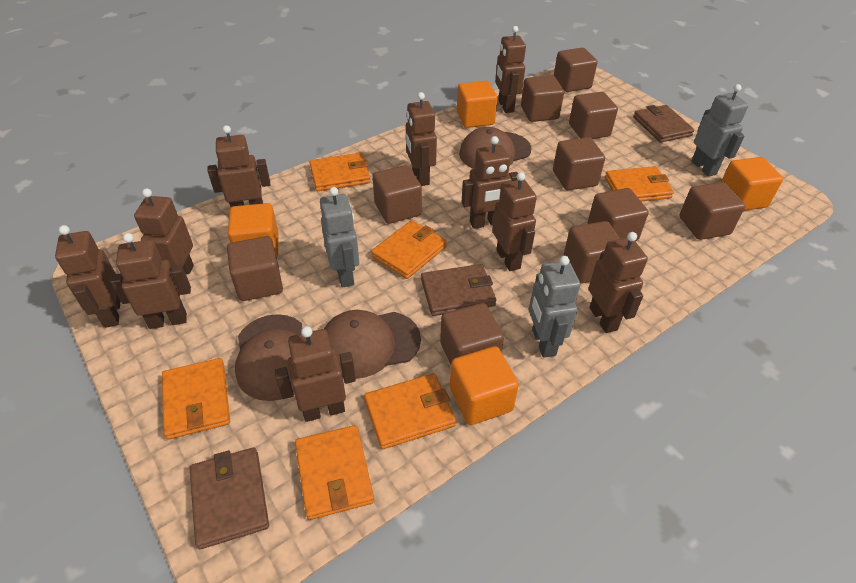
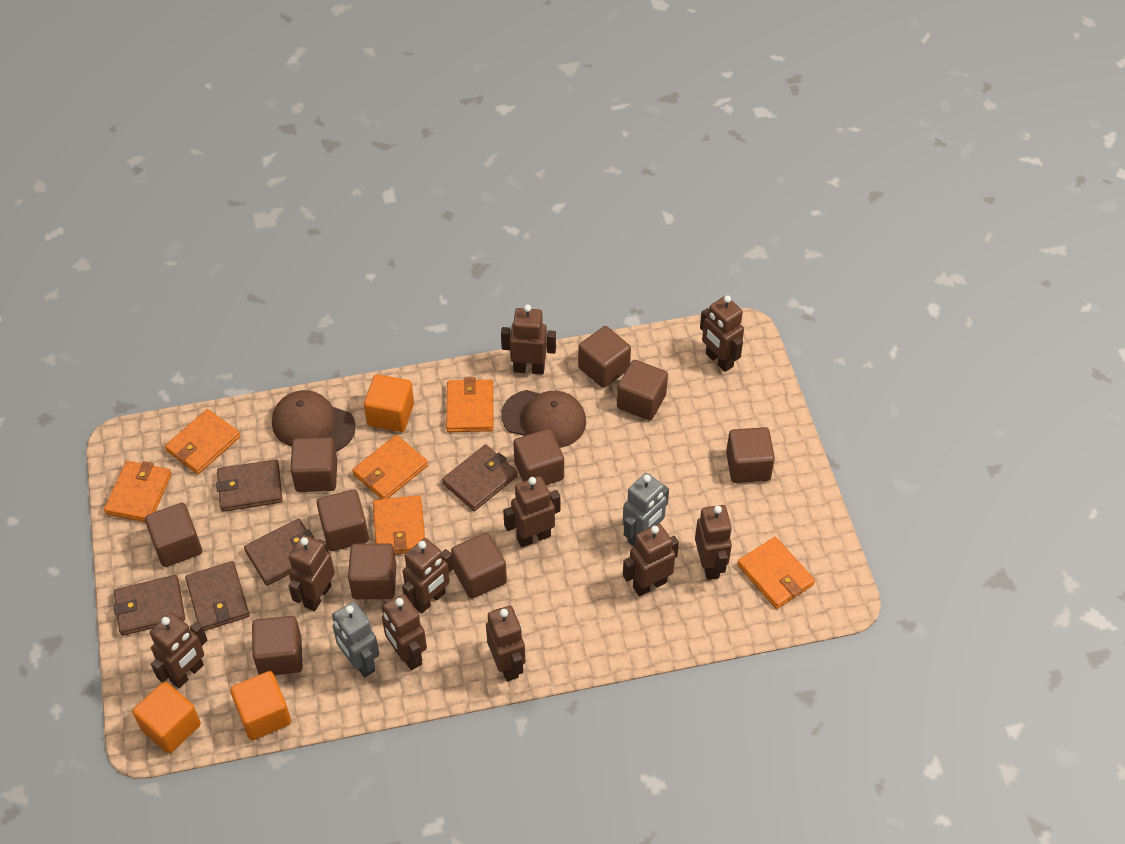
brown cap: [235,314,302,401] [324,310,421,379] [459,127,531,169] = 3 -> [272,390,356,451] [501,390,586,448] = 2
brown wallet: [190,447,269,549] [421,264,496,316] [633,105,695,143] = 3 -> [113,575,185,636] [185,561,250,631] [216,459,283,512] [244,518,314,586] [442,444,518,511] = 5
grey robot: [320,187,359,288] [529,256,580,358] [691,84,748,177] = 3 -> [332,601,379,678] [622,473,669,547] = 2
orange cube: [228,203,279,257] [450,346,519,425] [457,81,497,128] [721,157,783,211] = 4 -> [132,681,201,754] [230,671,291,740] [364,374,414,432] = 3

